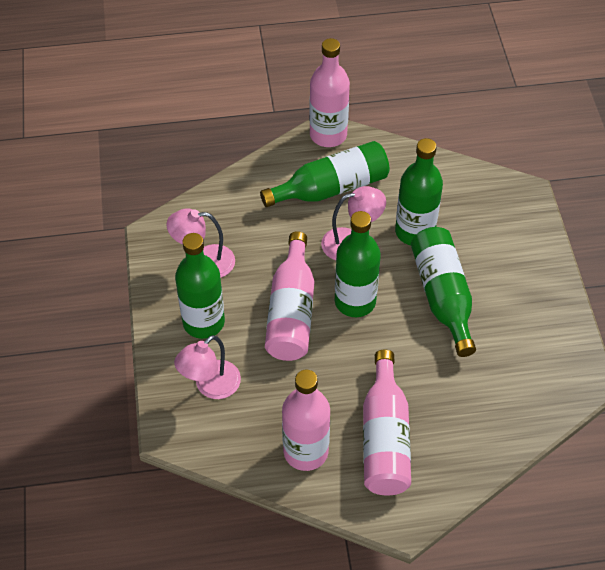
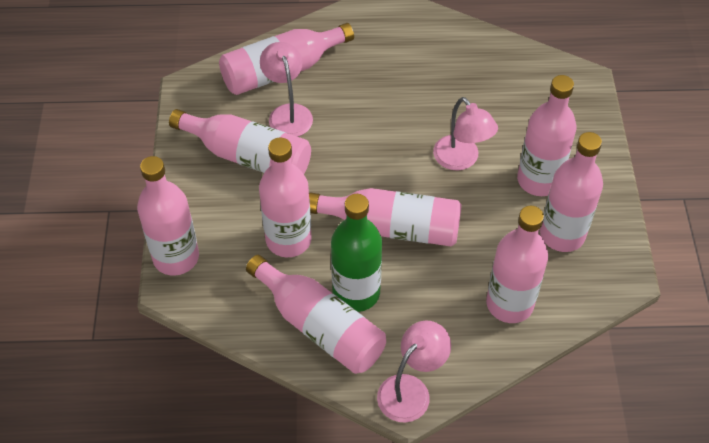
green bottle: [175,233,225,339] [260,141,389,207] [335,211,381,317] [395,138,443,245] [411,227,476,357] = 5 -> [331,194,382,312] = 1
pink bottle: [265,231,314,361] [282,370,330,471] [309,38,350,147] [363,350,411,495] = 4 -> [137,156,199,276] [169,109,311,174] [219,23,354,95] [246,255,386,374] [259,138,312,257] [309,188,462,247] [486,206,548,323] [517,75,576,196] [540,132,603,252] = 9

